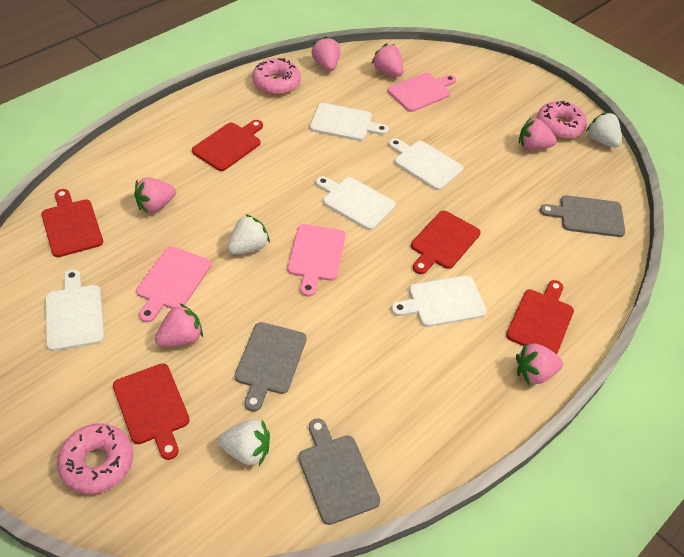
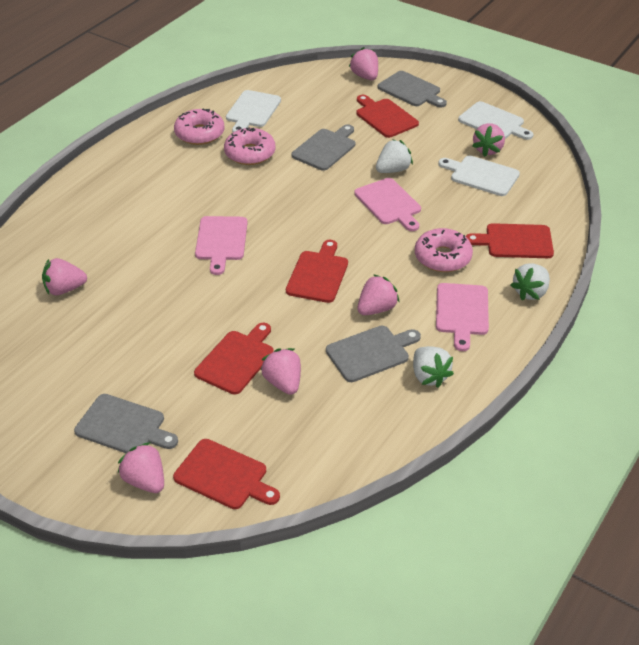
grey cutting board: [235,322,306,412] [298,418,380,525] [540,195,625,237] = 3 -> [74,394,178,453] [291,124,355,171] [326,326,421,382] [378,71,447,107] = 4
white cutting board: [45,269,104,351] [310,103,388,141] [316,176,396,230] [389,138,463,190] [391,276,487,327] = 5 -> [226,90,281,132] [438,156,520,196] [458,101,533,140] = 3

